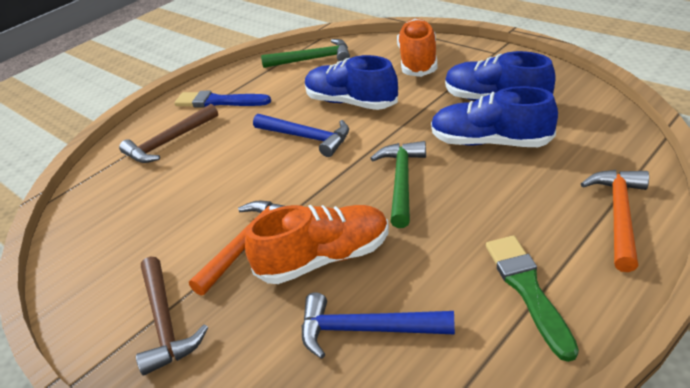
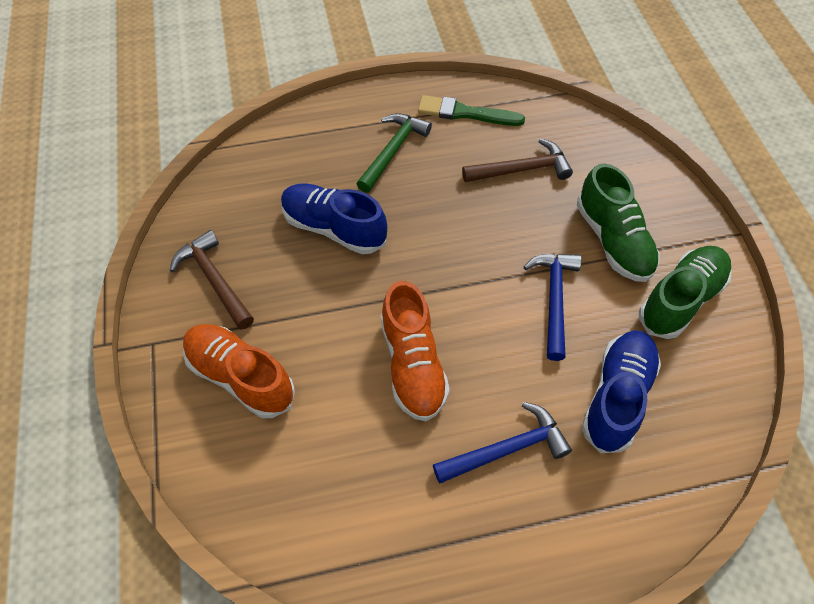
blue brush: [174,91,271,107] = 1 -> none = 0
blue shoe: [305,55,398,110] [431,86,558,147] [445,51,556,101] = 3 -> [281,183,387,254] [582,330,661,453] = 2
green hammer: [261,39,350,68] [370,141,426,228] = 2 -> [357,113,432,193] = 1
green shoe: none = 0 -> [577,163,660,282] [639,246,732,339] = 2
orange hammer: [189,201,284,296] [581,170,649,272] = 2 -> none = 0

